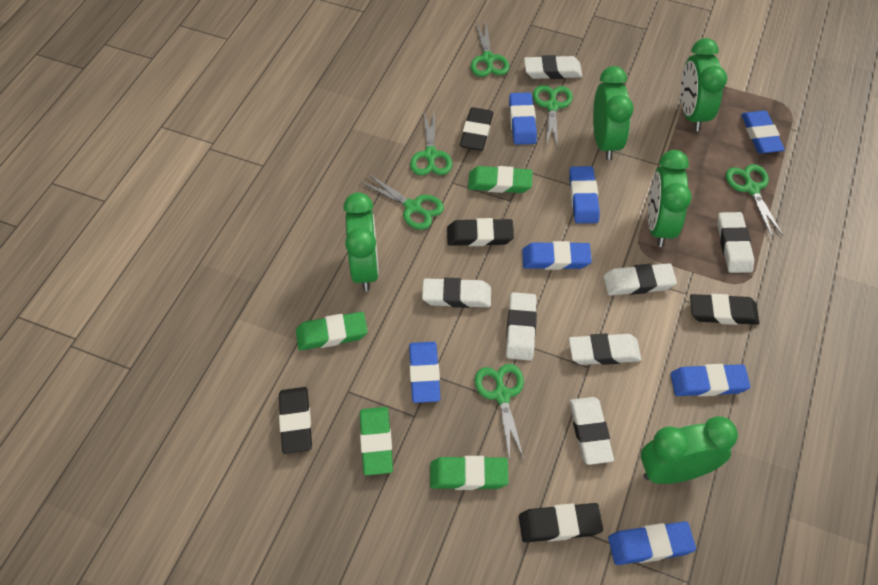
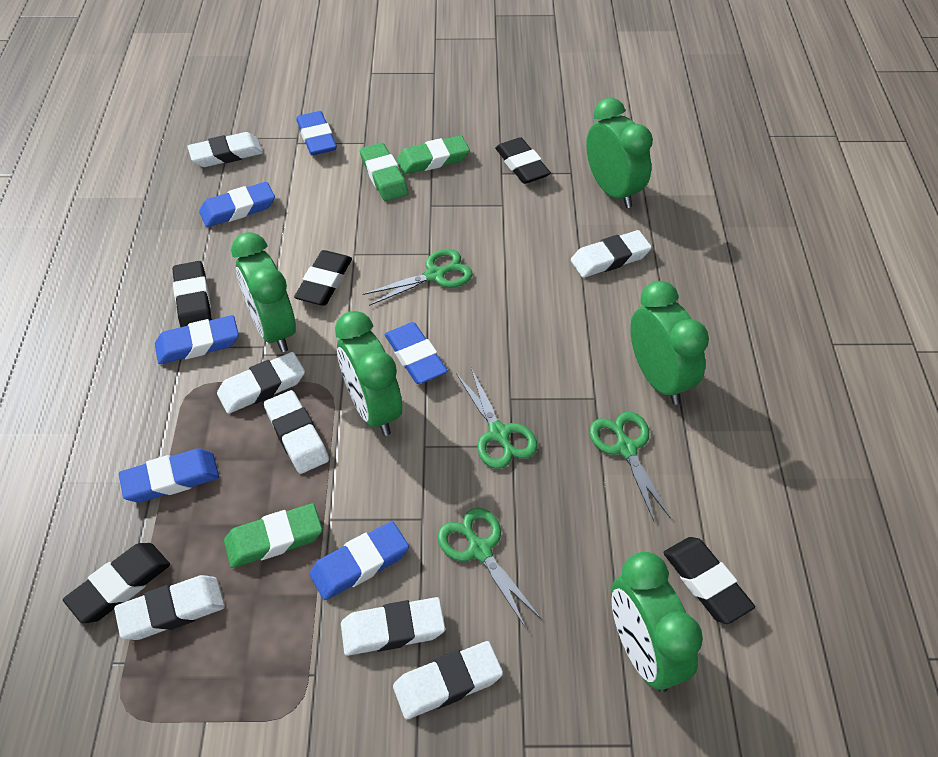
blue eraser: [409,342,441,403] [509,92,537,145] [522,241,592,270] [569,166,600,223] [608,521,696,565] [671,364,750,396] [741,111,785,154] = 7 -> [119,448,219,503] [155,315,239,364] [199,182,275,227] [296,111,337,155] [309,521,409,600] [385,322,448,384] = 6
green eraser: [296,312,368,350] [360,407,393,476] [430,456,508,490] [468,166,533,193] = 4 -> [224,503,322,568] [360,143,408,201] [397,135,470,174] = 3
green scissors: [361,173,444,230] [410,111,452,176] [471,21,509,77] [475,364,524,460] [533,85,573,150] [726,164,783,237] = 6 -> [363,249,473,306] [437,508,542,628] [456,368,538,469] [589,412,671,522] = 4

